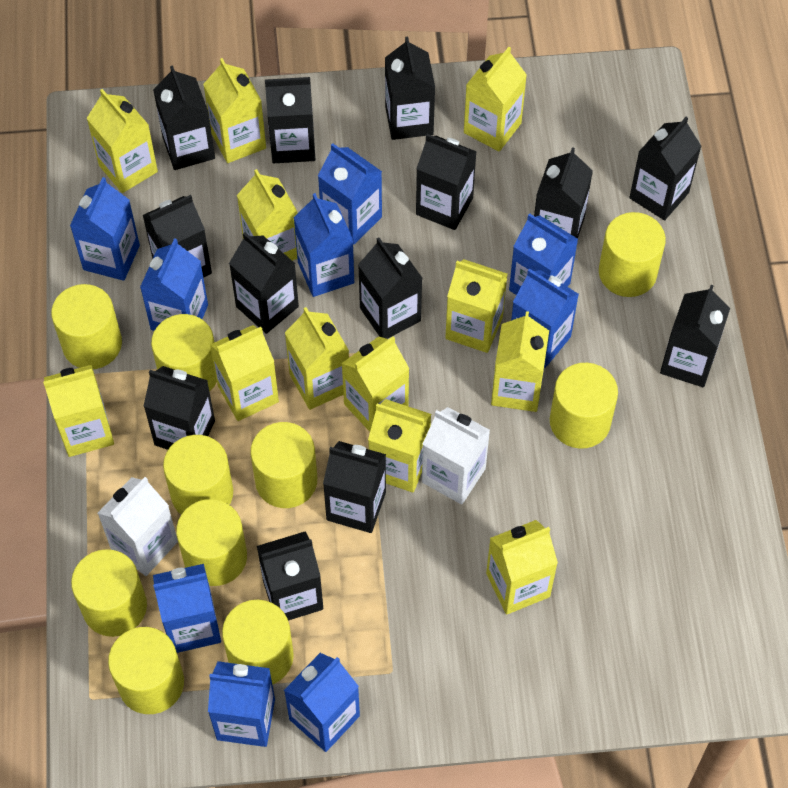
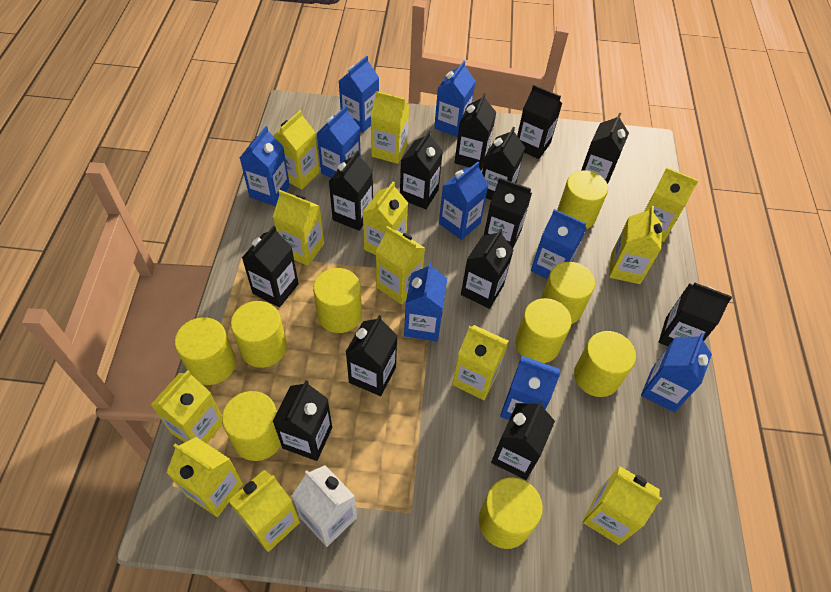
white carton: [98,477,178,576] [422,407,490,504] = 2 -> [292,465,357,547] = 1
yellow cylinder: [51,284,122,369] [71,549,147,637] [108,627,184,714] [151,314,217,392] [163,435,233,514] [176,499,247,586] [222,600,294,685] [250,422,317,508] [550,363,618,449] [599,212,666,297] = 10 -> [175,317,236,385] [222,391,281,461] [231,301,287,368] [313,268,362,333] [479,477,543,549] [515,298,572,363] [541,262,595,324] [557,170,608,229] [574,331,636,397] = 9

